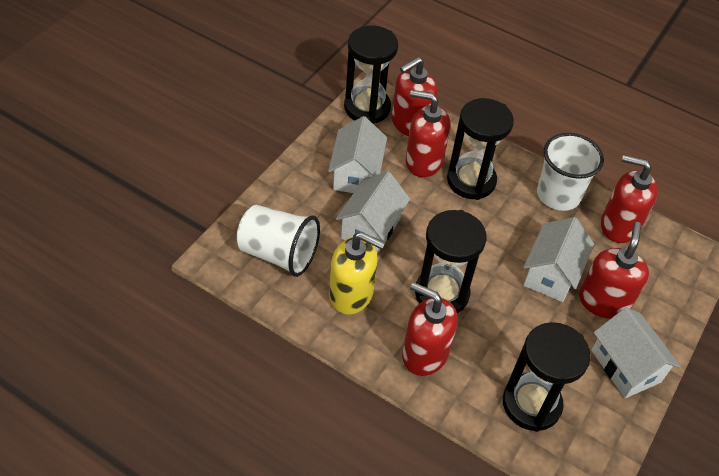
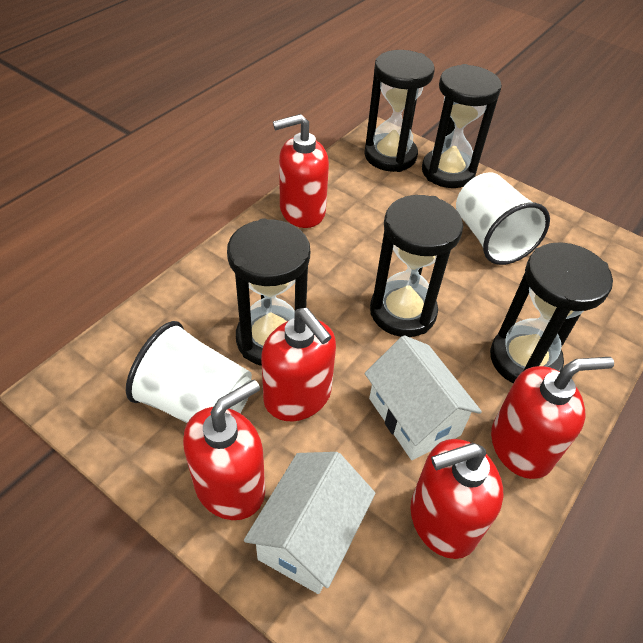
black hourglass: [344,26,398,124] [415,210,486,313] [447,98,514,200] [503,322,591,432] = 4 -> [227,218,310,366] [364,50,434,172] [370,195,463,337] [422,64,502,188] [490,242,613,383] = 5
white house: [328,116,387,193] [336,171,410,254] [523,217,594,302] [591,307,681,398] = 4 -> [244,452,376,594] [365,335,482,460] = 2
yellow soap dispenser: [329,232,385,315] = 1 -> none = 0

